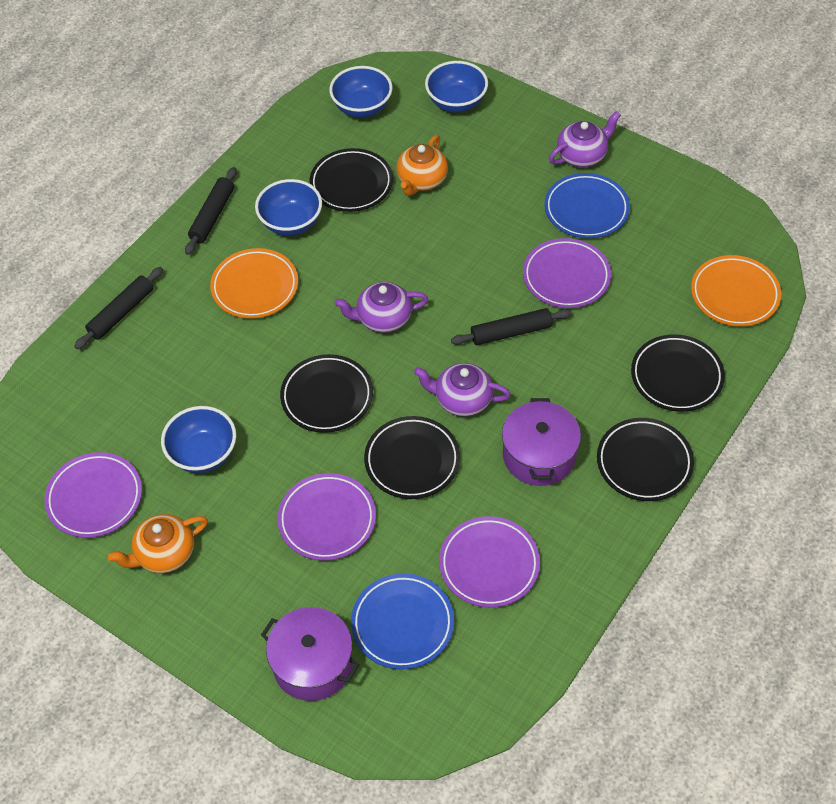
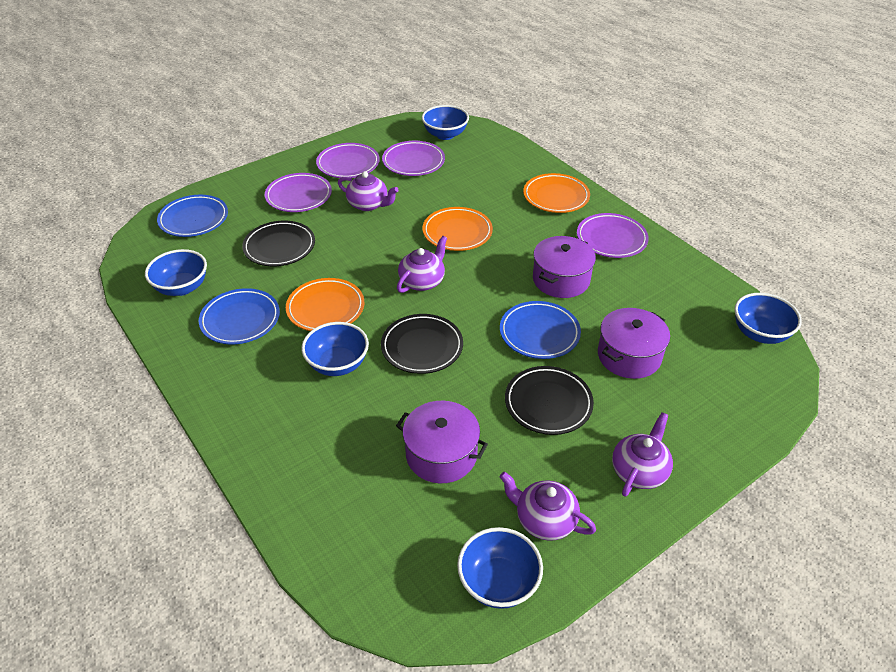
black plate: [280,354,373,433] [310,148,393,212] [364,416,460,499] [597,418,694,501] [631,334,725,412] = 5 -> [242,221,315,266] [381,314,463,374] [505,366,594,435] = 3
black rolling pin: [74,267,163,349] [185,167,237,255] [451,308,572,345] = 3 -> none = 0
blue bowl: [161,406,236,473] [255,179,322,236] [329,66,393,118] [425,61,488,112] = 4 -> [145,249,207,296] [301,322,369,376] [422,105,469,140] [457,527,543,609] [734,293,802,344] = 5
blue plate: [351,574,454,669] [544,173,630,238] = 2 -> [157,195,228,237] [199,288,280,344] [500,301,581,359] = 3
orange plate: [210,248,298,319] [691,255,781,327] = 2 -> [286,278,364,331] [422,207,493,251] [523,173,590,213] = 3
orange teapot: [108,514,208,573] [396,135,448,196] = 2 -> none = 0
purple pot: [261,607,359,701] [502,398,581,486] = 2 -> [396,401,488,483] [533,236,596,298] [598,308,670,379] = 3
purple teapot: [334,282,428,333] [414,363,511,417] [549,111,621,167] = 3 -> [338,171,399,211] [397,236,447,293] [500,472,596,541] [612,412,673,497] = 4

